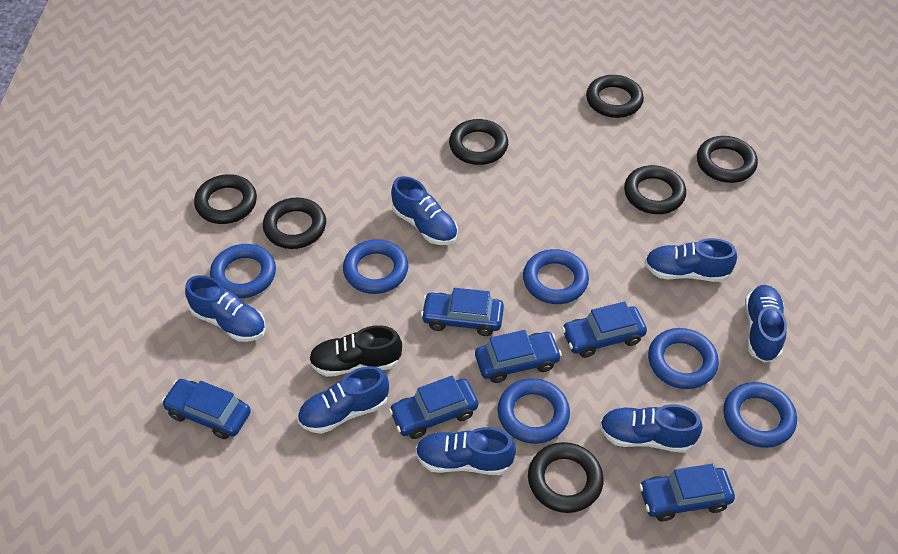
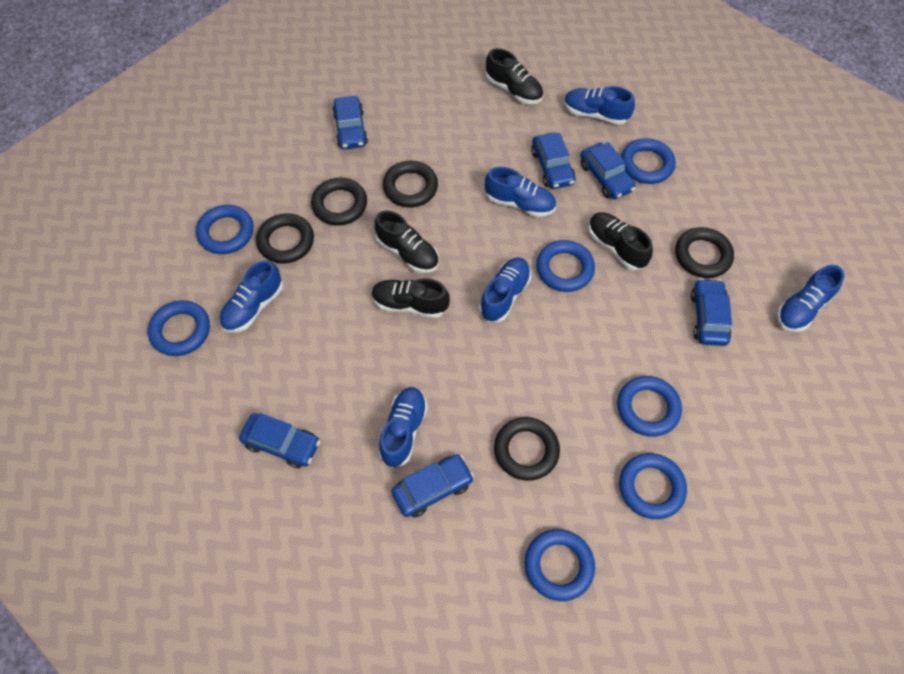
black ring: [194,174,257,224] [263,198,326,249] [449,119,508,165] [528,442,604,513] [586,75,644,118] [624,165,686,214] [697,136,758,183] = 7 -> [256,213,314,264] [311,178,367,226] [383,160,438,208] [494,417,560,481] [675,227,734,278] = 5
black shoe: [309,325,402,377] = 1 -> [371,278,450,318] [374,210,439,273] [486,48,543,104] [588,212,653,270] = 4
blue ring: [210,244,276,298] [343,239,408,294] [497,378,570,444] [523,249,589,304] [648,328,719,389] [723,382,797,448] = 6 -> [148,300,210,356] [196,205,254,254] [524,529,595,601] [536,240,595,292] [617,376,682,437] [619,453,687,519] [621,138,676,184] = 7
blue shoe: [185,275,266,342] [297,366,389,434] [391,176,458,245] [416,427,516,475] [600,404,703,453] [645,238,737,282] [745,285,787,362] = 7 -> [219,260,283,333] [379,387,428,468] [479,257,531,322] [485,167,556,217] [564,86,635,125] [777,265,844,332] = 6

